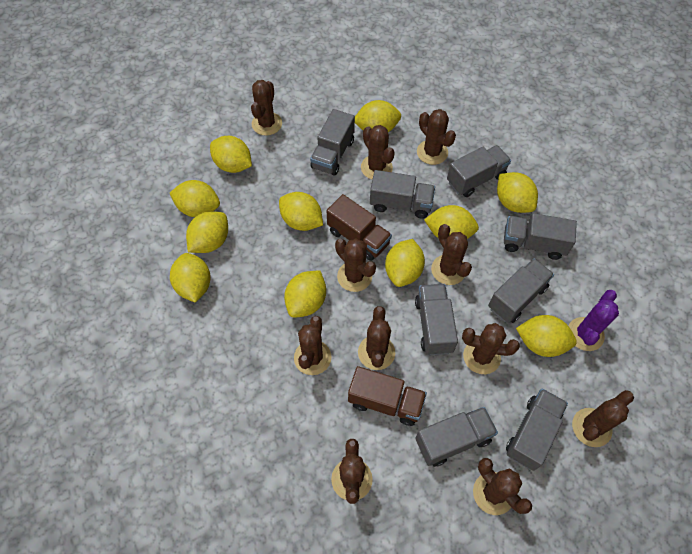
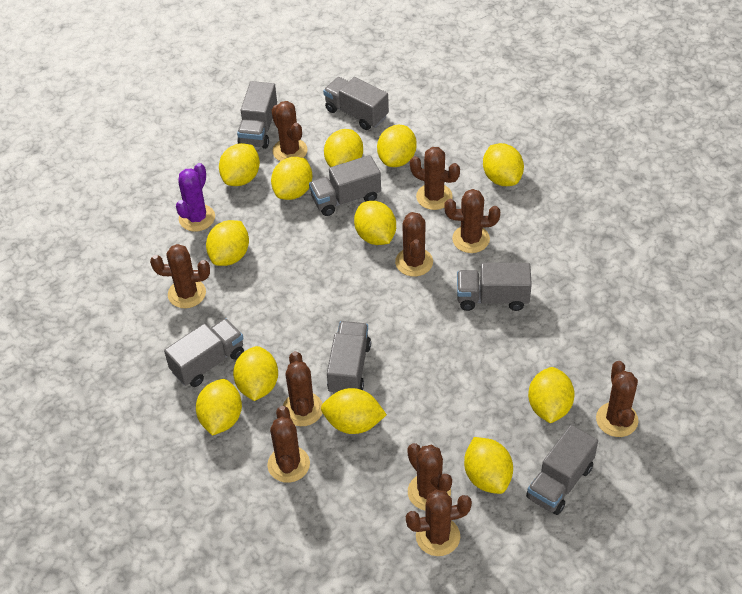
brown cactus: [251,80,282,136] [294,316,332,375] [331,439,373,504] [335,238,376,292] [358,306,395,370] [361,125,395,179] [417,109,456,165] [431,224,472,285] [462,323,520,374] [473,458,532,515] [572,390,634,447] = 11 -> [150,244,210,308] [267,406,310,483] [271,101,308,162] [283,351,323,426] [395,212,433,277] [406,490,472,556] [407,443,452,510] [410,147,460,210] [445,189,500,253] [596,361,638,437] = 10
brown truck: [327,194,392,261] [348,366,427,426] = 2 -> none = 0
grey truck: [310,109,355,176] [370,170,435,219] [415,284,458,355] [415,407,498,467] [447,145,511,197] [488,259,554,323] [504,213,577,260] [506,389,568,471] = 8 -> [164,318,244,387] [237,81,277,149] [309,155,381,216] [323,77,389,130] [327,321,371,394] [457,263,532,311] [526,425,598,515] = 7
yellow lemon: [170,180,220,217] [170,253,211,303] [186,211,228,253] [210,136,252,173] [279,192,323,231] [284,270,326,318] [355,100,401,132] [385,239,425,287] [424,205,479,239] [497,172,538,213] [516,315,577,357] = 11 -> [196,379,242,436] [206,220,249,266] [219,143,260,186] [233,346,278,401] [271,157,312,200] [321,388,387,434] [324,129,363,167] [354,201,396,245] [377,125,416,167] [464,437,513,494] [483,143,524,186] [528,367,575,423] = 12

